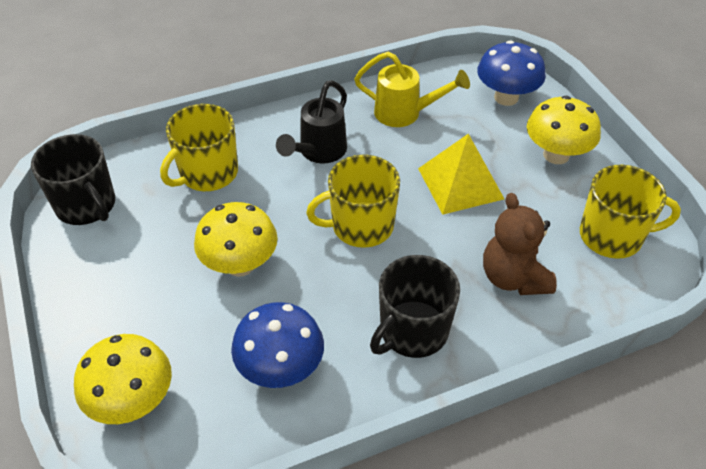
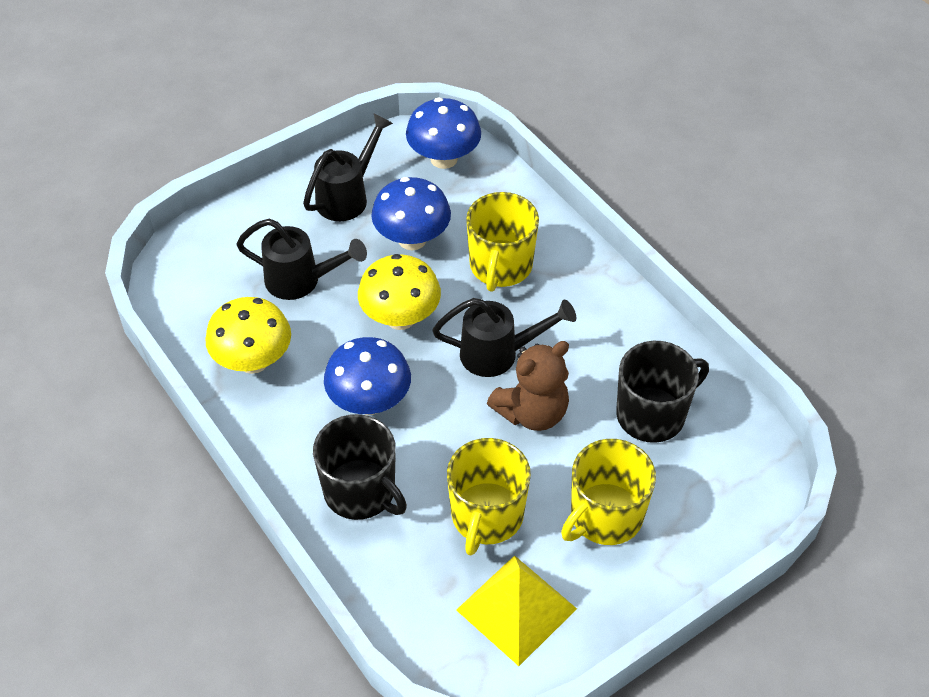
black watering can: [276,81,347,163] = 1 -> [236,218,367,300] [303,113,393,221] [432,298,576,377] = 3
blue mushroom: [231,302,324,388] [477,40,546,106] = 2 -> [324,337,411,415] [371,177,451,250] [406,97,481,169] = 3
yellow mushroom: [74,334,172,424] [194,202,277,277] [527,96,601,164] = 3 -> [205,297,291,374] [358,254,441,330] = 2
yellow watering can: [354,52,470,127] = 1 -> none = 0

